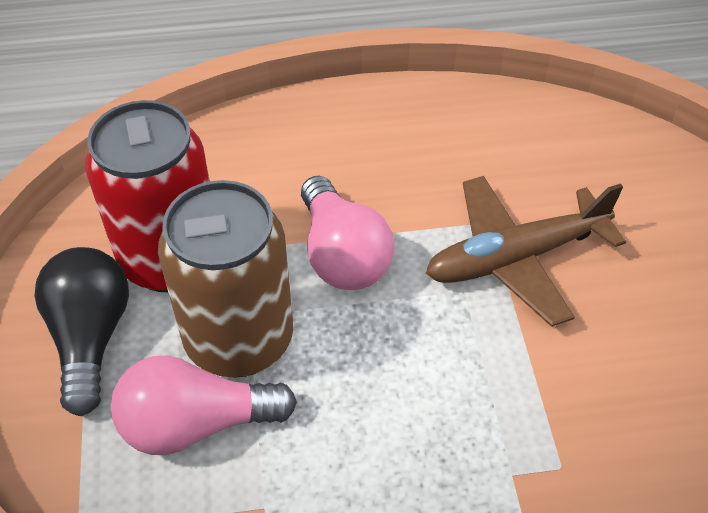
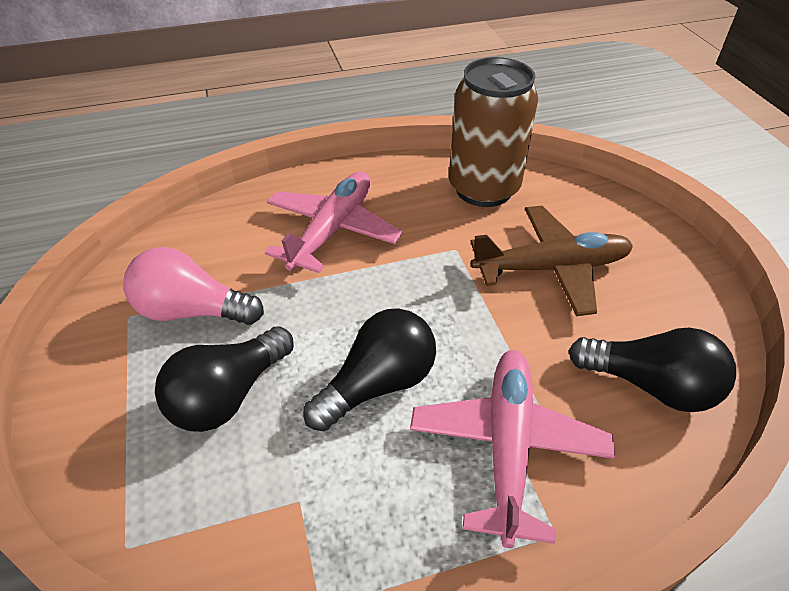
black light bulb: [34,247,129,416] = 1 -> [155,326,294,432] [303,308,436,431] [569,328,736,412] = 3
pink light bulb: [111,355,297,455] [301,176,394,290] = 2 -> [123,247,264,325] = 1
pink plane: none = 0 -> [265,171,403,273] [410,350,615,548] = 2
red can: [85,100,210,292] = 1 -> none = 0

